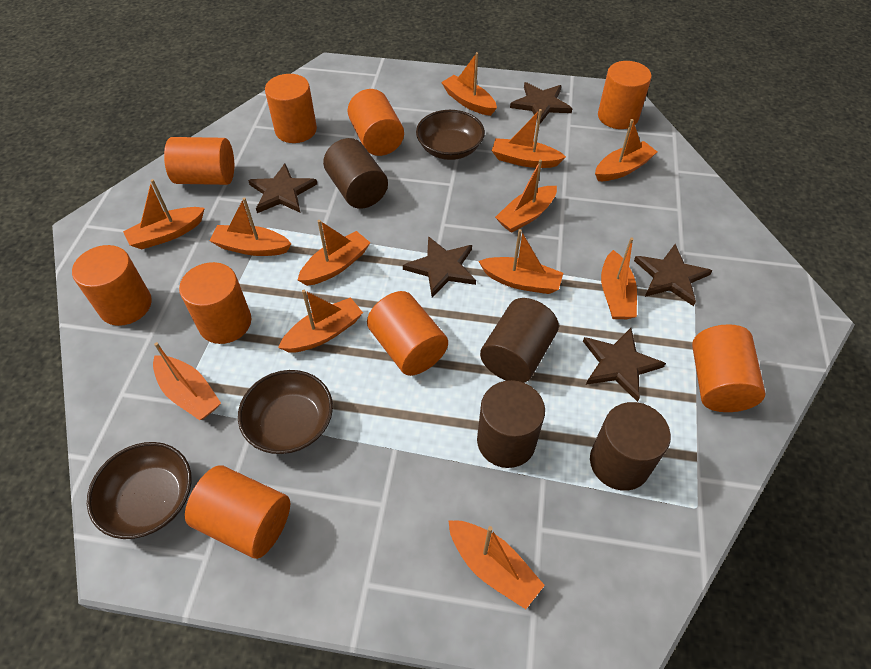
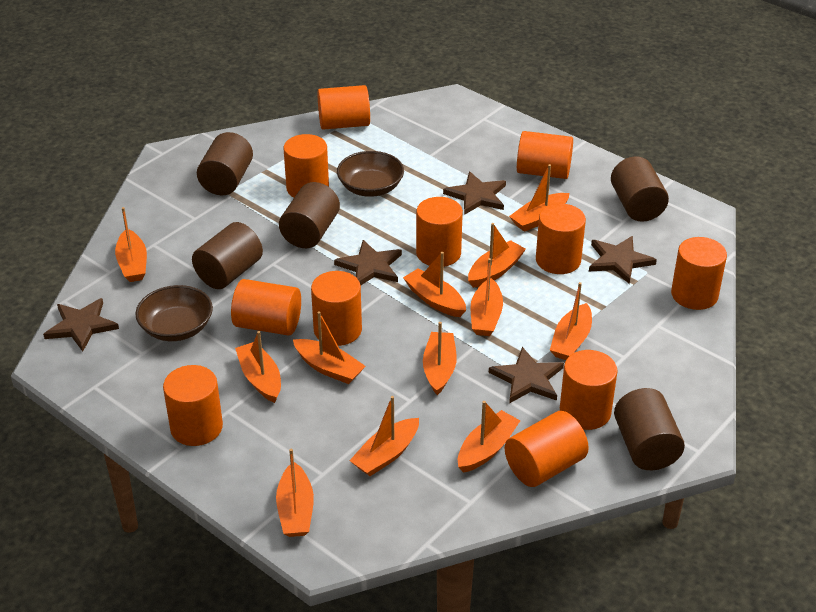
brown bowl: [87,442,192,539] [238,370,333,454] [416,110,485,160] = 3 -> [135,285,213,341] [337,151,404,197] = 2
brown cylinder: [323,138,388,209] [477,380,545,468] [480,298,559,383] [590,402,671,491] = 4 -> [192,222,263,289] [197,132,253,195] [279,182,340,248] [611,156,669,222] [614,388,685,470] = 5
orange cylinder: [72,245,152,326] [164,137,234,185] [179,262,251,344] [185,466,290,559] [265,74,317,143] [348,89,404,156] [367,291,448,376] [598,61,652,129] [692,324,765,412] = 9 -> [163,365,223,446] [231,279,301,336] [283,134,329,198] [311,271,362,346] [317,85,370,130] [416,197,463,267] [505,411,589,487] [517,131,573,179] [536,204,586,274] [560,350,618,430] [671,237,727,310] = 11

